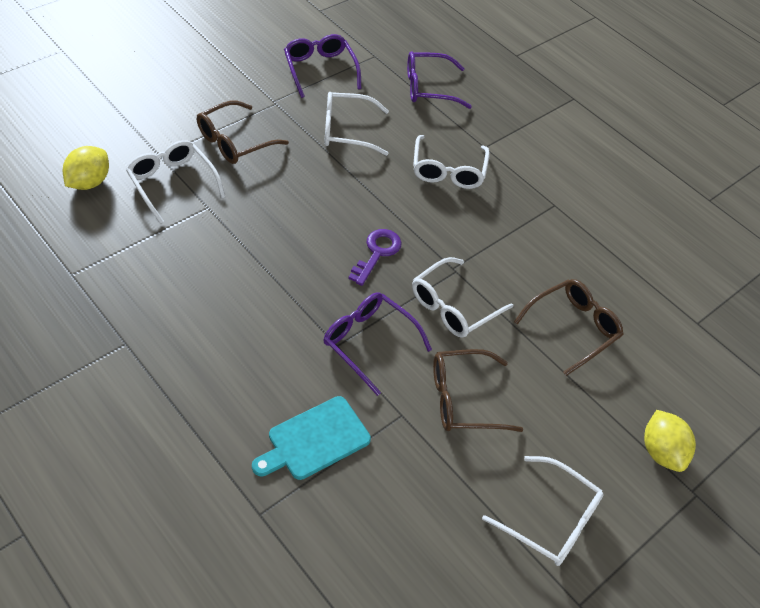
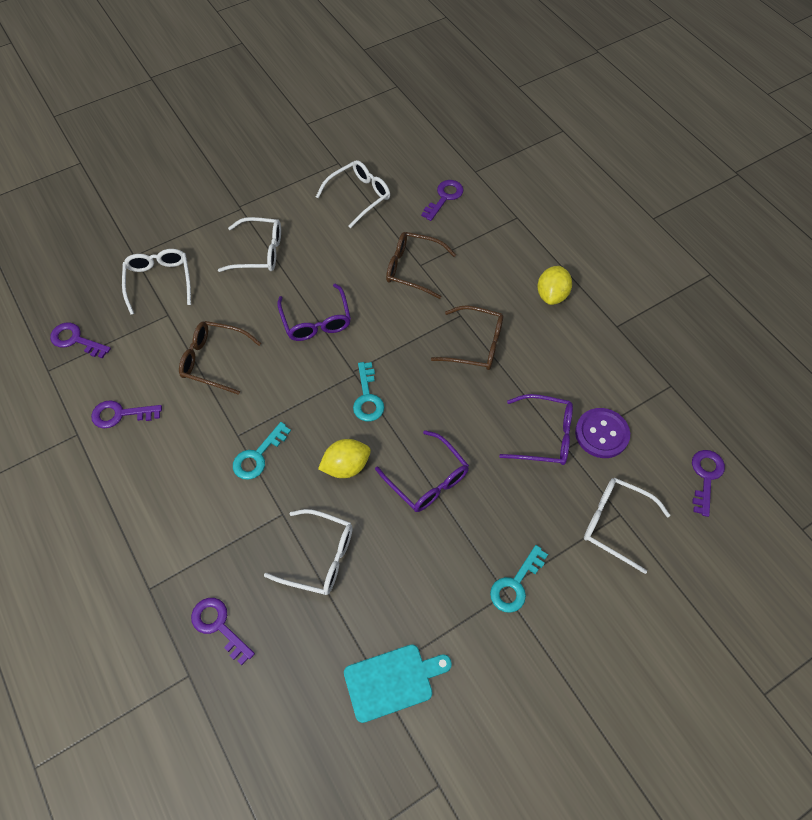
purple button: none = 0 -> [575,408,630,458] = 1
purple key: [348,229,402,286] = 1 -> [50,323,111,359] [91,400,162,428] [191,598,255,665] [421,180,464,221] [692,450,725,517] = 5
turquoise key: none = 0 -> [233,422,291,480] [353,362,384,421] [490,545,548,613] = 3

